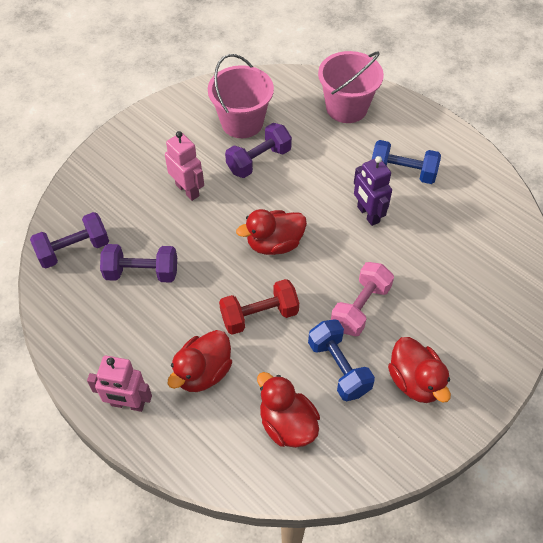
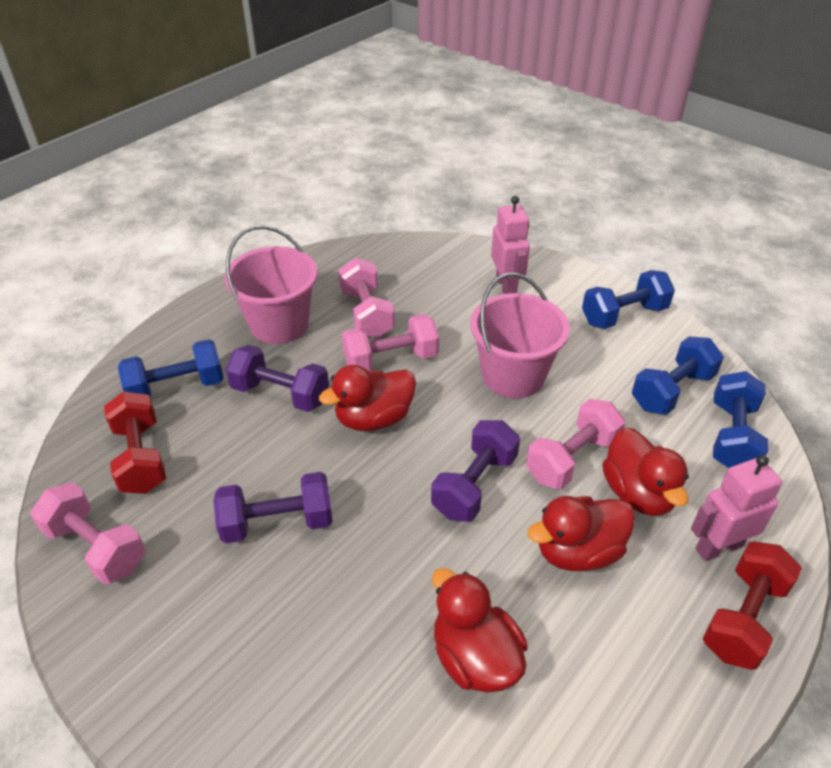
blue dumbbell: [308,319,375,401] [371,140,441,184] = 2 -> [118,339,224,397] [582,270,675,329] [632,336,724,415] [713,371,769,468] = 4
pink dumbbell: [331,262,394,336] = 1 -> [30,482,145,585] [339,258,395,338] [342,314,439,371] [526,399,625,489] = 4
purple robot: [354,156,392,226] = 1 -> none = 0
red dumbbell: [219,279,299,335] = 1 -> [104,391,166,494] [703,542,802,670] = 2

